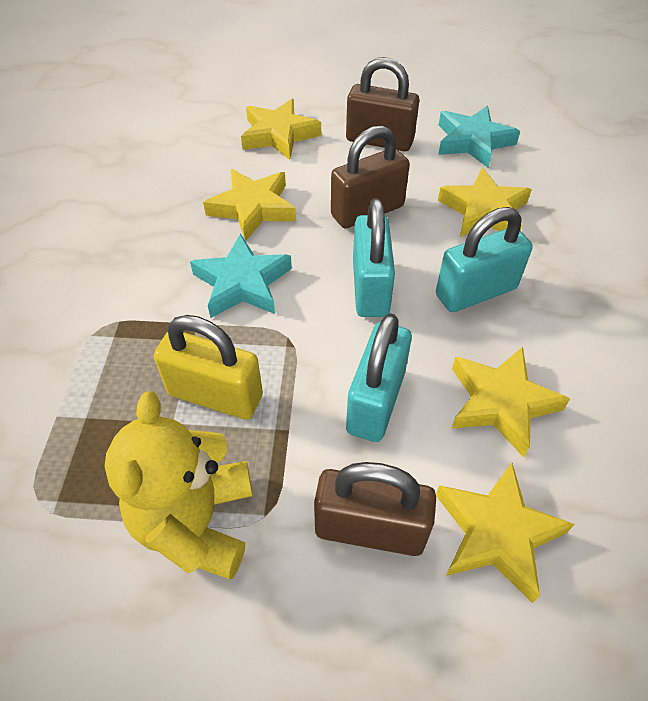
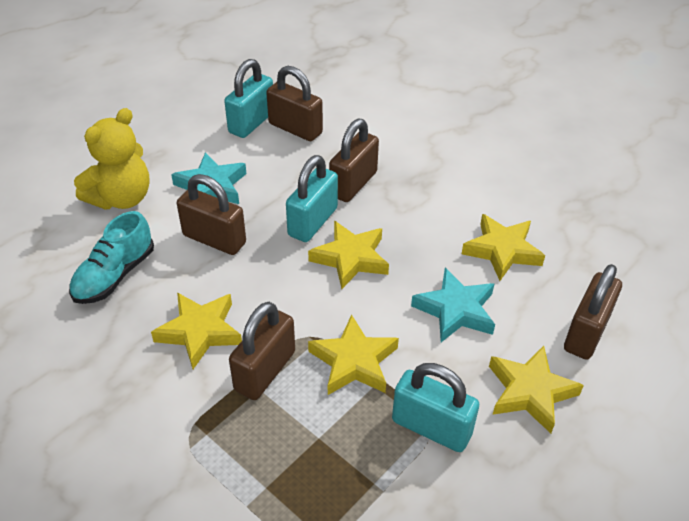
brown padlock: [314,462,436,556] [331,125,410,228] [346,57,419,151] = 3 -> [177,174,246,255] [229,302,295,400] [266,66,323,141] [329,119,379,202] [564,264,622,360] = 5
turquoise shoe: none = 0 -> [69,211,154,304] = 1
yellow padlock: [154,315,263,419] = 1 -> none = 0

